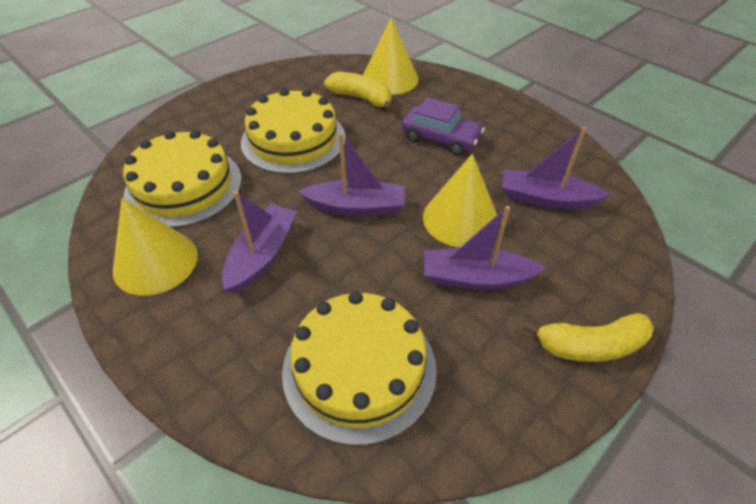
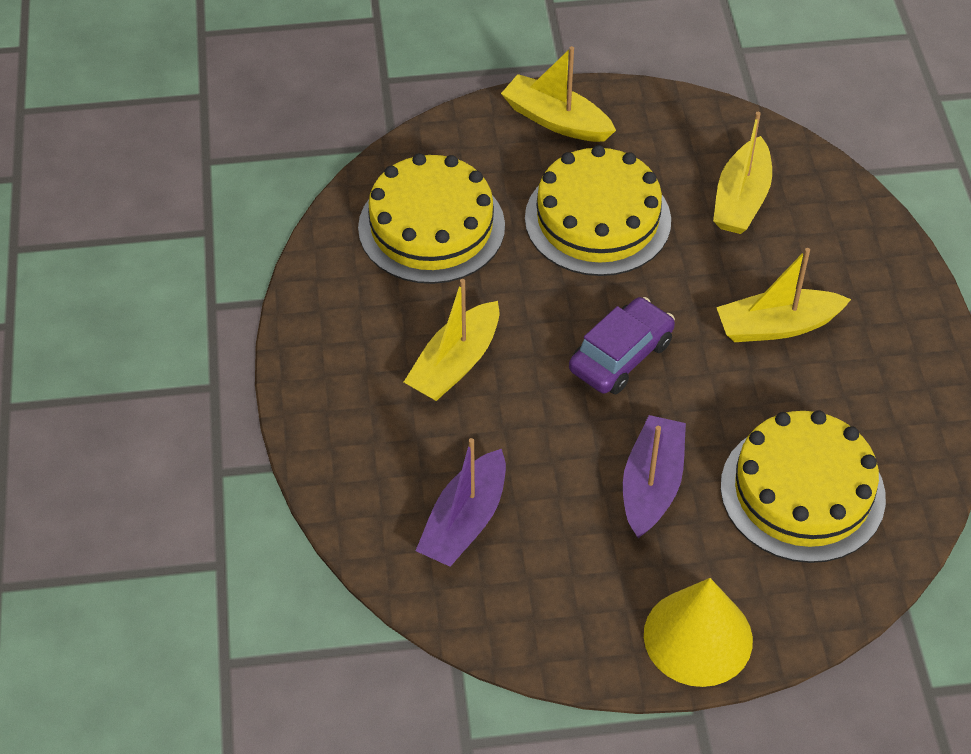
purple boat: [222,191,297,294] [299,133,405,216] [424,206,545,290] [502,127,610,209] = 4 -> [416,438,506,567] [623,415,686,538] = 2
yellow banana: [324,72,394,111] [524,313,654,362] = 2 -> none = 0
yellow boat: none = 0 -> [404,279,499,401] [501,46,616,142] [713,112,772,234] [716,248,851,342] = 4
yellow cone: [113,198,198,296] [363,18,419,95] [423,154,497,247] = 3 -> [644,578,753,687] = 1

